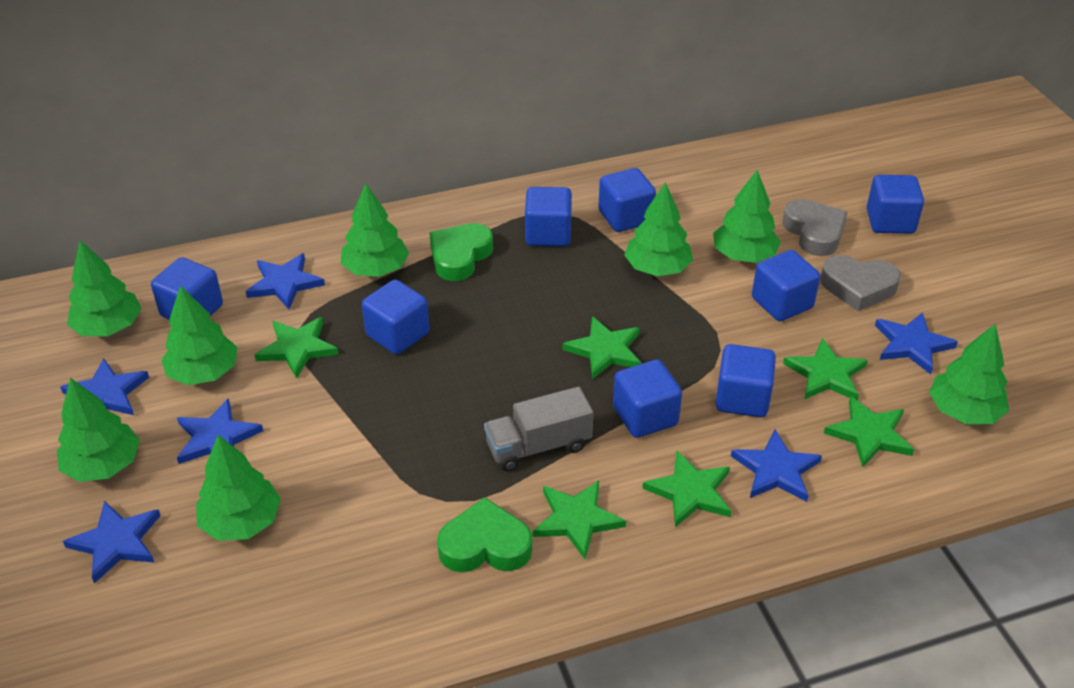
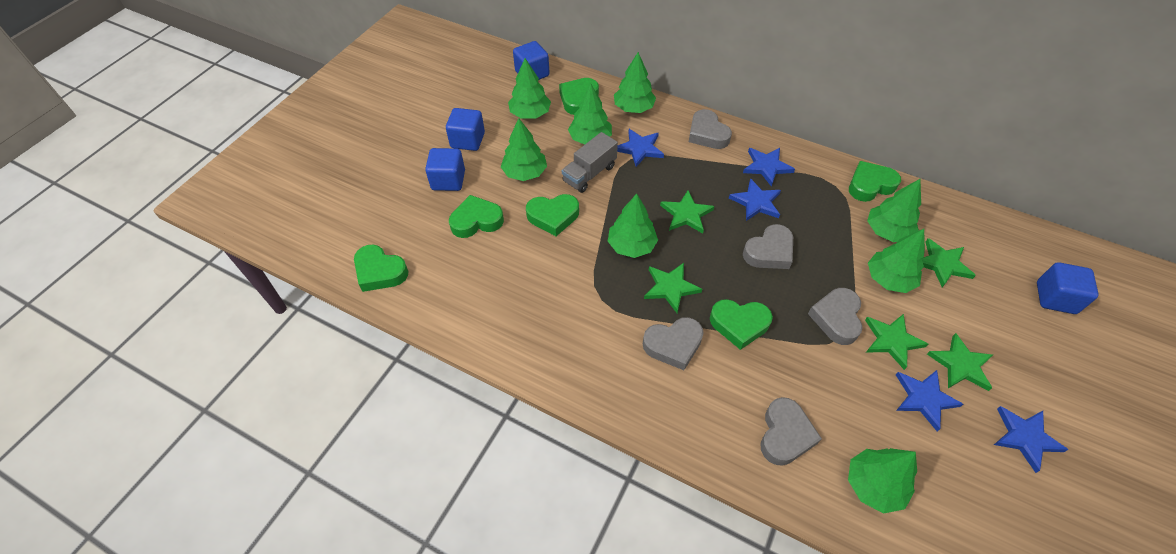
blue cube: [151,257,223,319] [362,279,430,354] [525,187,572,247] [598,168,656,232] [613,360,682,438] [715,344,776,417] [752,250,820,321] [867,175,924,234] = 8 -> [425,148,465,191] [446,108,485,151] [513,41,550,80] [1037,262,1099,314] = 4
blue star: [60,358,149,415] [63,501,161,583] [177,398,263,464] [246,253,325,309] [731,429,822,502] [875,312,958,374] = 6 -> [617,129,664,167] [729,178,781,221] [743,148,795,186] [896,370,963,431] [994,406,1068,473] = 5
green heart: [429,223,493,281] [437,497,532,572] = 2 -> [354,245,408,292] [449,195,504,238] [526,194,579,236] [559,78,599,115] [710,299,773,350] [849,161,901,202] = 6
green star: [255,317,339,379] [533,481,626,559] [563,316,642,380] [642,451,731,527] [783,338,868,400] [824,396,914,468] = 6 -> [644,263,702,313] [660,190,714,233] [865,314,928,370] [921,238,976,287] [927,333,993,391] = 5
grey heart: [782,199,847,256] [820,255,901,311] = 2 -> [643,317,704,370] [689,109,732,149] [743,224,793,269] [760,397,822,466] [808,288,863,345] = 5

